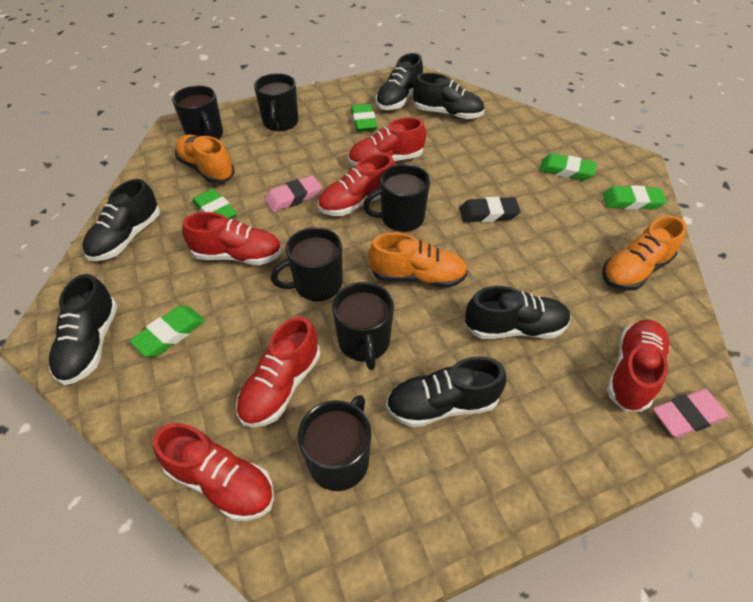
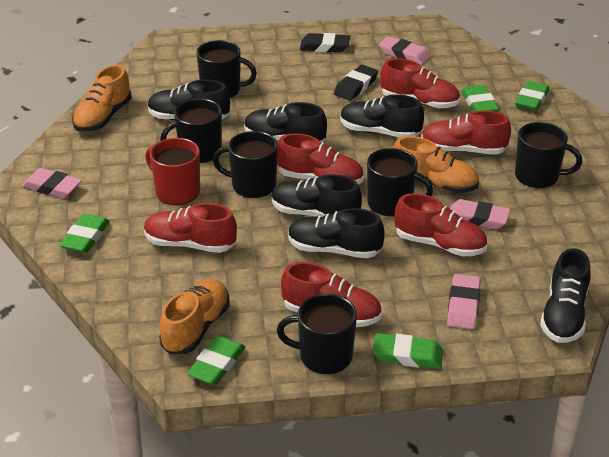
black eraser: [460,197,521,223] = 1 -> [300,33,350,52] [334,65,378,101] = 2
pink eraser: [265,175,322,212] [653,389,729,438] = 2 -> [22,168,82,198] [379,36,431,65] [447,274,481,330] [449,199,510,229] = 4
red mug: none = 0 -> [145,138,200,205] = 1

